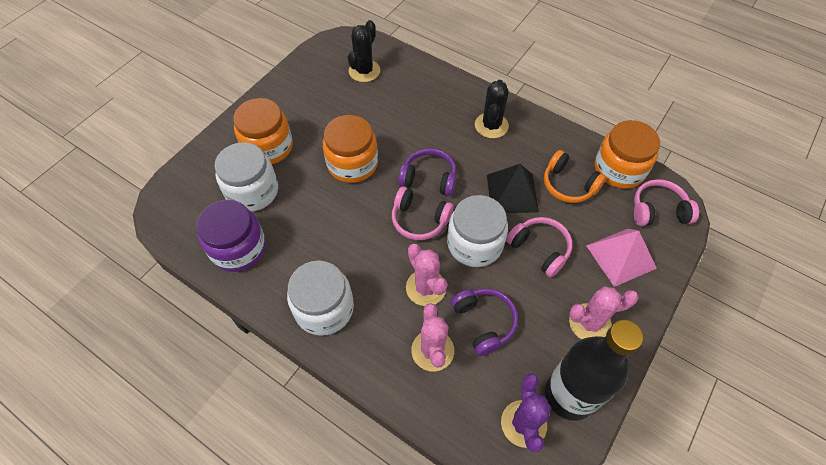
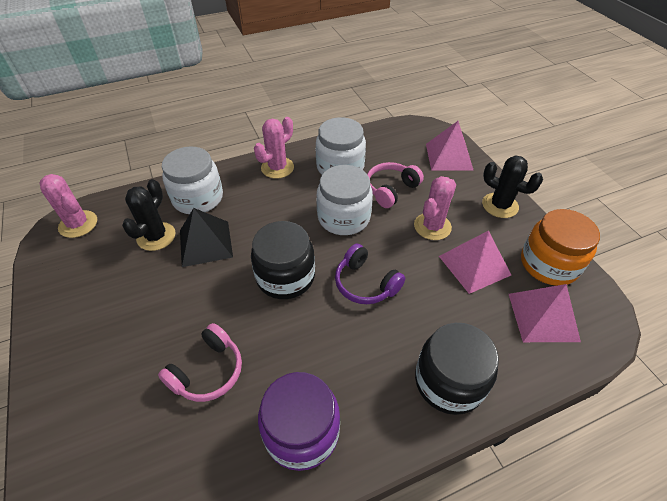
black bottle: [545,320,643,421] = 1 -> none = 0
black jar: none = 0 -> [251,221,315,299] [415,323,499,415] = 2
orange headphones: [544,150,606,203] = 1 -> none = 0
orange jar: [234,98,293,164] [323,115,378,183] [595,120,660,189] = 3 -> [521,209,600,286] = 1
pink headphones: [392,187,454,240] [506,217,572,277] [634,179,699,226] = 3 -> [158,323,242,402] [367,162,424,208] = 2
pink pyramid: [586,229,657,287] = 1 -> [426,121,473,170] [439,230,511,294] [509,284,581,342] = 3
purple cactus: [501,373,551,452] = 1 -> none = 0
purple headphones: [398,148,456,196] [451,288,518,356] = 2 -> [335,244,405,304] = 1

